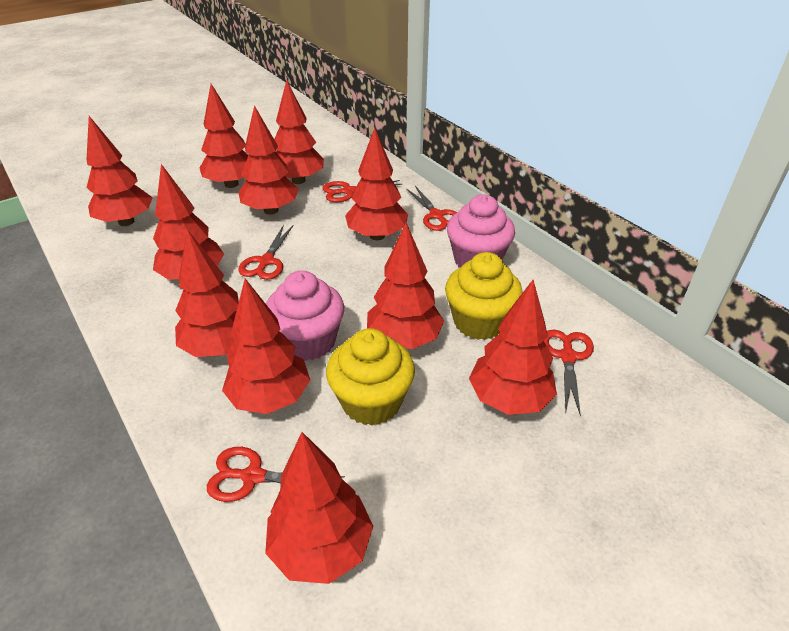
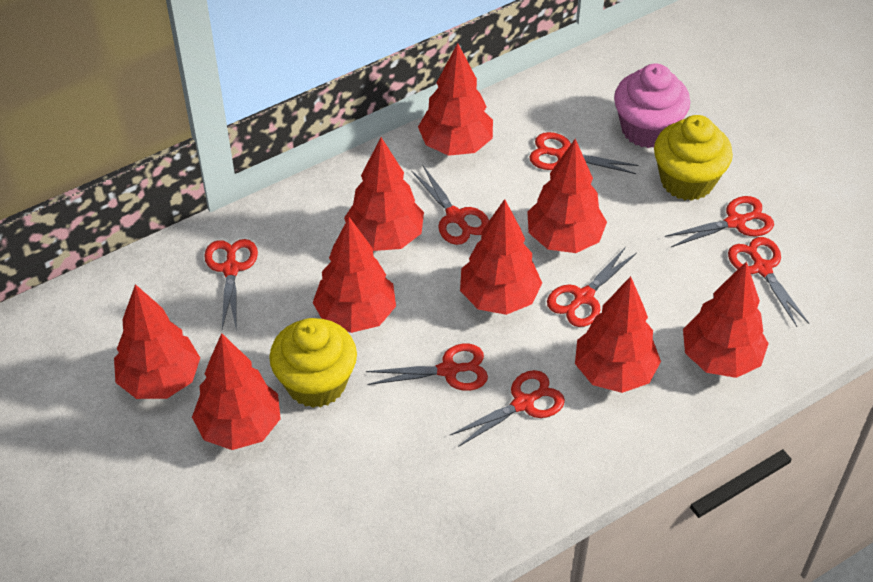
pink cupcake: [266,270,345,361] [447,195,515,268] = 2 -> [614,64,690,148] = 1
red scissors: [207,447,345,502] [239,225,293,280] [322,180,403,202] [406,186,457,231] [544,329,594,417] = 5 -> [204,239,258,329] [366,344,488,391] [411,164,489,245] [449,370,565,447] [529,132,638,174] [547,247,637,327] [665,196,774,247] [728,237,809,327] = 8
red tree: [87,116,153,226] [153,164,224,279] [175,229,239,357] [200,84,249,188] [222,279,310,414] [239,105,299,215] [265,432,373,584] [274,80,324,184] [345,128,408,240] [367,223,444,349] [469,280,557,415] = 11 -> [114,284,200,399] [192,333,281,450] [313,217,396,333] [344,137,424,251] [418,43,493,156] [460,199,542,315] [527,139,607,253] [575,276,661,393] [683,261,769,378] = 9

